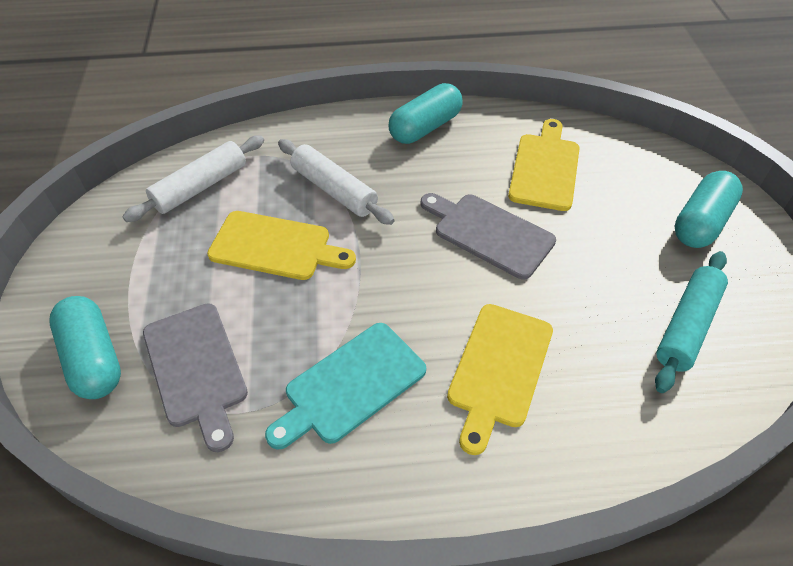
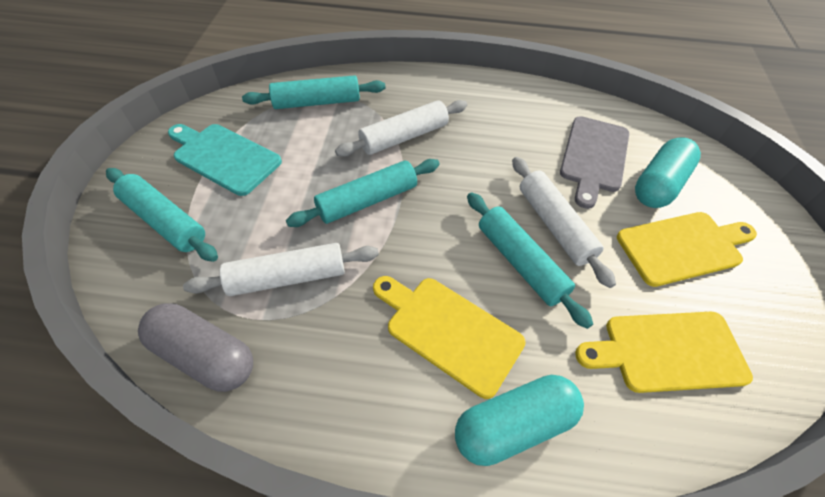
grey capsule: none = 0 -> [138,303,253,392] = 1
grey cutting board: [143,303,248,452] [421,193,556,279] = 2 -> [560,116,629,209] = 1
turquoise capsule: [49,296,121,399] [389,83,463,144] [674,171,743,248] = 3 -> [455,375,584,466] [635,137,701,208] = 2
turquoise rolling pin: [655,251,728,393] = 1 -> [106,168,218,262] [242,75,386,109] [286,159,440,227] [467,192,593,329] = 4
white rolling pin: [122,135,264,222] [278,139,395,225] = 2 -> [183,243,379,296] [335,100,467,157] [512,157,616,288] = 3

